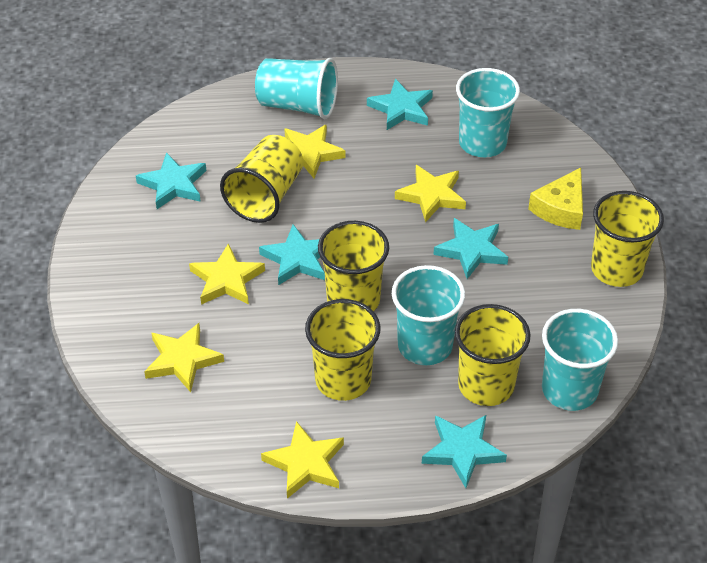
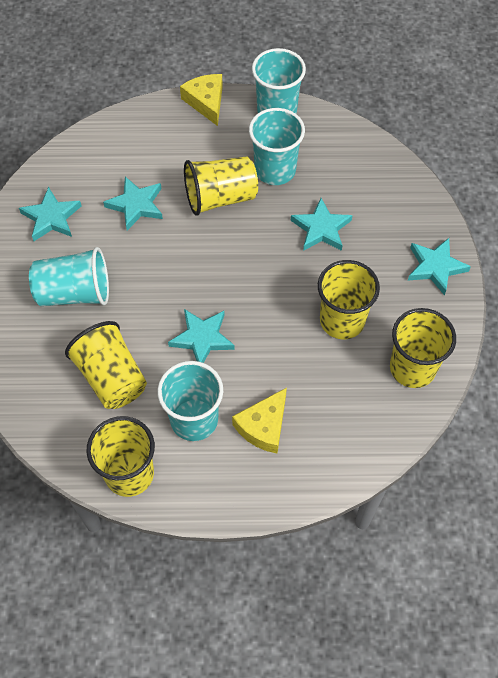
yellow cheese: [528,167,583,230] = 1 -> [180,74,223,126] [232,388,287,453] = 2
yellow star: [144,323,224,392] [189,243,265,305] [261,421,344,499] [284,124,345,179] [395,165,466,223] = 5 -> none = 0

